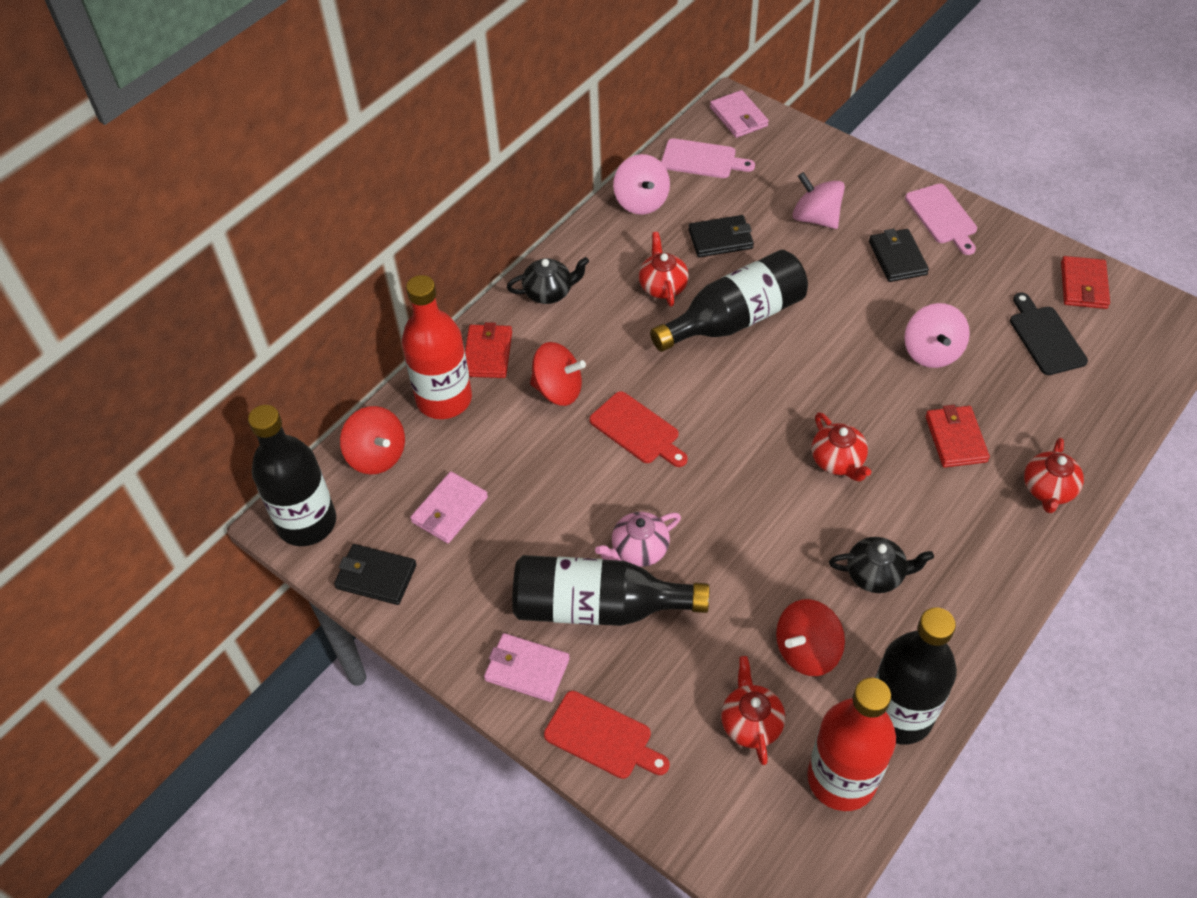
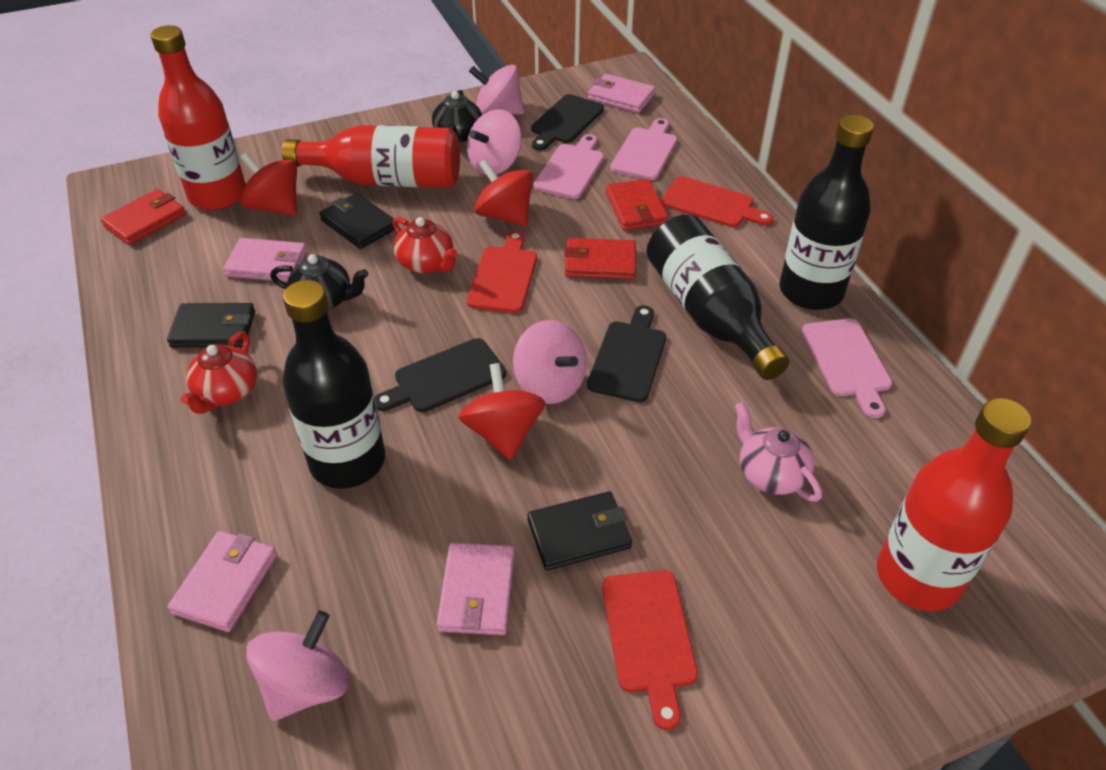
black bottle: [248,405,336,546] [512,555,709,626] [650,250,808,352] [875,607,957,745] = 4 -> [282,280,385,489] [647,214,789,380] [780,115,874,310] = 3
black cutting board: [1010,292,1088,375] = 1 -> [375,338,506,412] [531,94,604,151] [587,305,666,402] = 3
pink cutting board: [661,138,755,178] [905,184,977,255] = 2 -> [533,134,604,199] [610,118,677,180] [802,318,892,418] = 3
pink spinning top: [613,154,670,215] [792,172,845,229] [904,303,970,368] = 3 -> [246,611,350,721] [467,109,522,175] [469,65,524,115] [513,320,587,404] = 4
pink wallet: [410,471,488,544] [484,633,570,702] [710,90,769,138] = 3 -> [167,531,277,632] [223,238,307,282] [437,543,515,635] [588,74,656,113] = 4
red bottle: [402,275,472,419] [807,678,896,811] = 2 -> [151,25,246,210] [282,125,460,188] [877,398,1031,611] = 3
red cutting board: [544,691,670,779] [589,391,688,467] = 2 -> [467,231,537,313] [602,570,698,730] [661,176,773,227] = 3
red teapot: [639,232,689,307] [721,656,785,765] [812,412,871,482] [1024,438,1084,513] = 4 -> [180,332,257,414] [393,217,457,273] = 2

